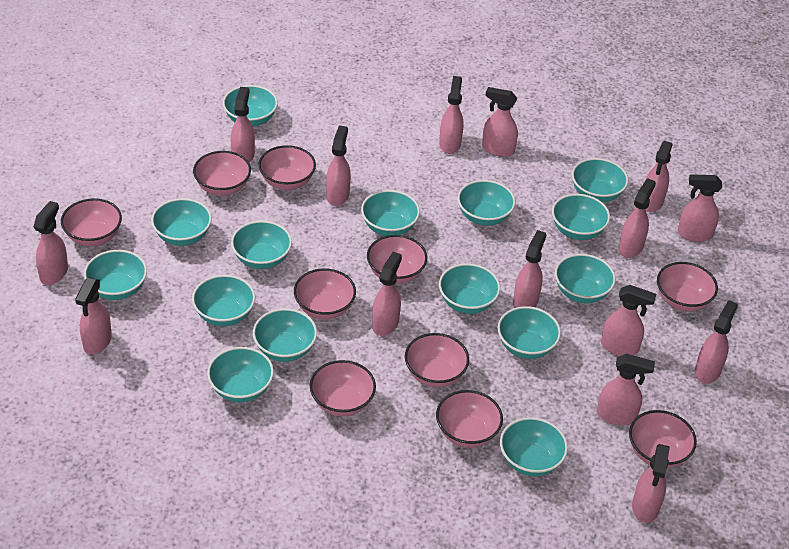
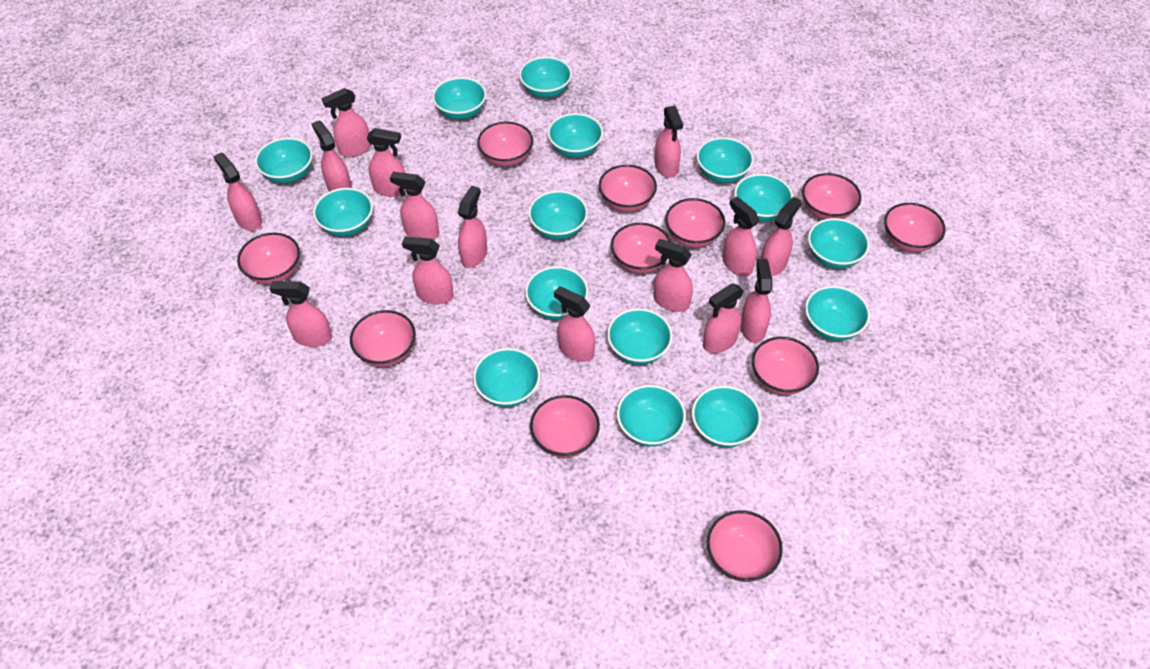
pink bowl: [61,198,122,246] [193,151,251,196] [258,145,316,190] [294,268,356,319] [310,360,376,416] [367,235,427,284] [405,333,469,387] [436,390,503,448] [629,410,697,468] [657,262,718,312] = 10 -> [237,233,300,284] [350,310,416,367] [477,122,533,166] [530,395,600,458] [598,165,657,212] [611,223,671,274] [665,198,725,248] [707,510,783,582] [752,337,819,395] [802,173,861,220] [884,203,946,252] = 11

